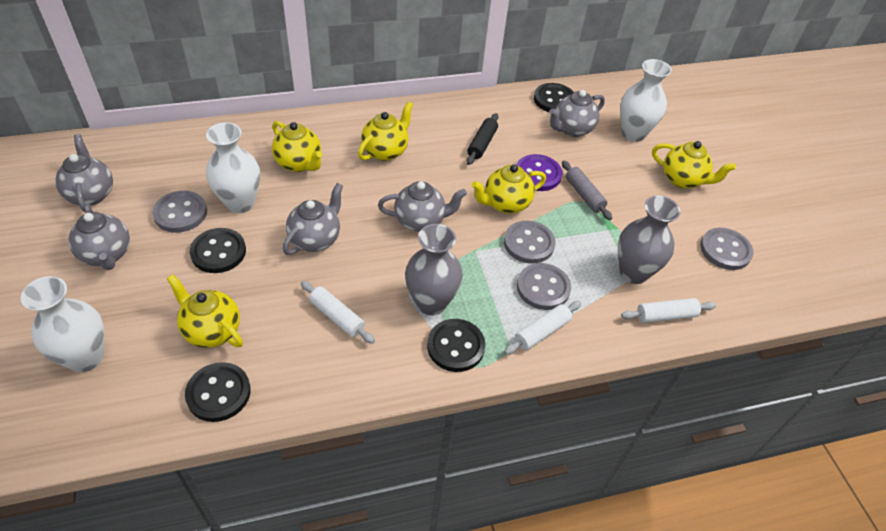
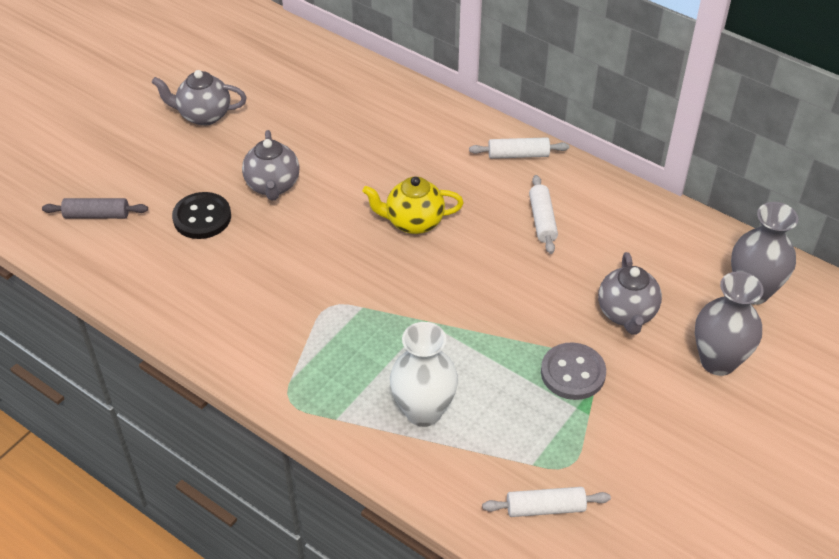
black button: [185,362,251,422] [190,228,246,273] [427,319,485,372] [534,83,574,112] = 4 -> [172,192,231,239] = 1
black rolling pin: [467,113,498,165] = 1 -> none = 0
grey button: [152,191,207,233] [504,221,555,264] [517,263,571,310] [700,228,754,270] = 4 -> [541,342,606,400] = 1
grey teapot: [55,134,113,212] [68,204,130,270] [283,183,343,255] [378,181,467,232] [549,90,605,137] = 5 -> [152,70,247,126] [242,130,299,201] [598,252,662,335] = 3
purple button: [516,154,562,191] = 1 -> none = 0
white vase: [21,276,104,372] [206,122,260,213] [620,59,672,142] = 3 -> [390,322,458,427] = 1
yellow teapot: [167,274,243,348] [272,121,322,172] [358,101,413,161] [471,164,546,214] [652,141,736,189] = 5 -> [363,177,464,234] = 1

